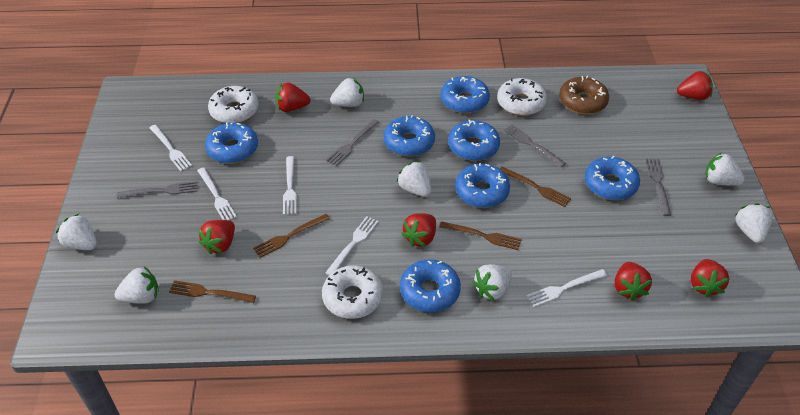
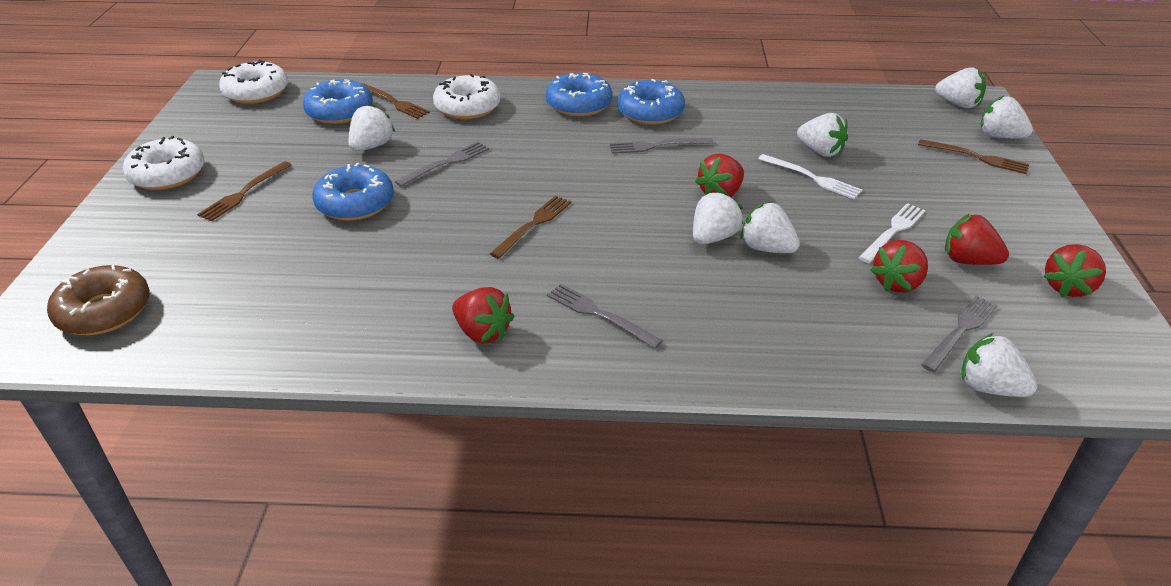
blue donut: [205,121,258,163] [384,115,435,156] [400,259,461,312] [441,76,490,114] [448,120,500,161] [455,162,510,208] [585,156,640,200] = 7 -> [303,79,373,124] [312,163,394,221] [546,73,612,117] [617,79,685,125] = 4
red strawberry: [198,220,235,254] [275,83,310,112] [401,213,436,247] [615,262,652,301] [677,71,713,100] [691,259,729,298] = 6 -> [452,287,515,344] [695,154,744,197] [871,240,928,293] [945,214,1009,265] [1043,244,1106,297] = 5
white fork: [150,125,192,171] [197,167,237,220] [283,156,297,215] [325,216,379,275] [526,269,607,307] = 5 -> [758,154,863,199] [859,203,926,263] = 2

